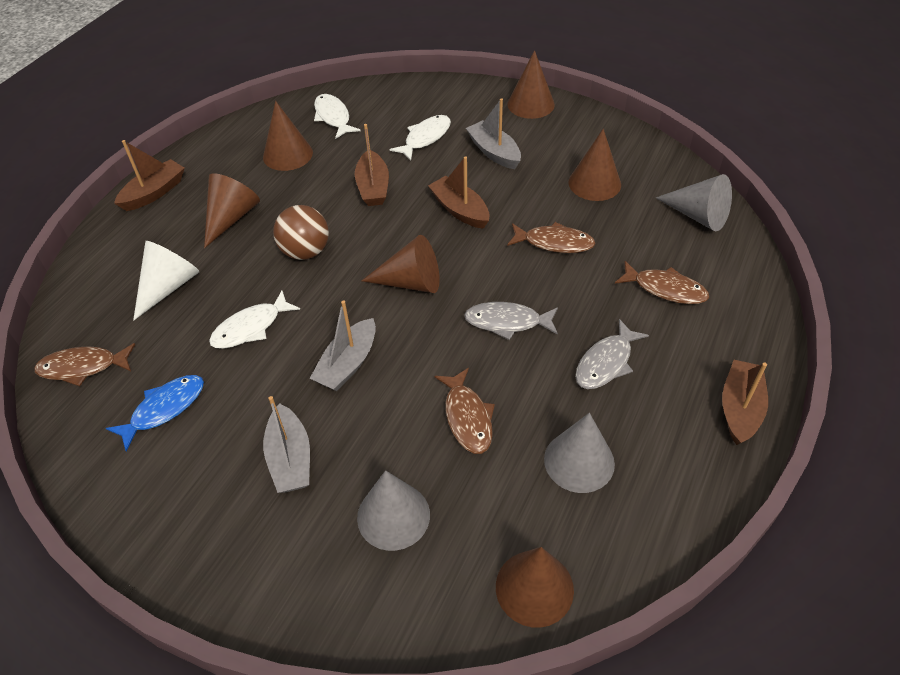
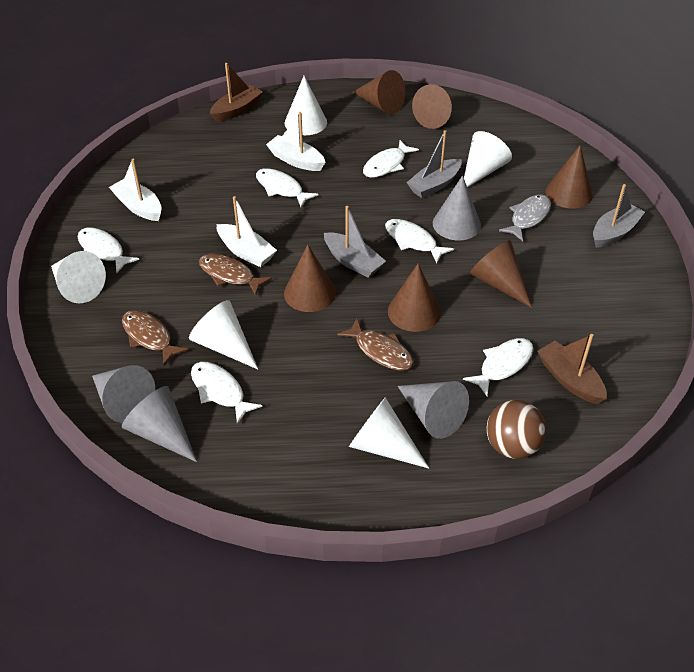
blue fish: [106,375,204,451] = 1 -> none = 0
brown boat: [114,140,185,211] [355,124,389,206] [428,156,489,229] [722,360,768,445] = 4 -> [210,63,263,122] [537,334,607,404] = 2
brown fish: [34,343,136,386] [435,368,495,454] [507,222,596,253] [615,261,709,304] = 4 -> [122,310,189,366] [199,254,272,296] [337,319,414,371] = 3
grey cone: [357,470,430,551] [544,413,615,493] [656,174,732,231] = 3 -> [92,365,155,423] [122,386,197,462] [398,381,469,439] [433,175,481,240] = 4
grey fish: [464,302,558,340] [575,319,649,389] = 2 -> [499,194,551,241] = 1
white boat: none = 0 -> [109,159,162,221] [217,196,277,267] [266,112,325,171] = 3
white cone: [133,241,200,321] = 1 -> [51,251,106,303] [189,300,258,369] [285,76,327,135] [349,397,429,468] [464,131,512,187] = 5
white fish: [209,291,300,349] [314,94,360,139] [390,115,451,161] = 3 -> [78,228,139,273] [191,362,262,424] [256,168,319,207] [363,140,419,178] [385,219,454,263] [463,338,534,396] = 6

